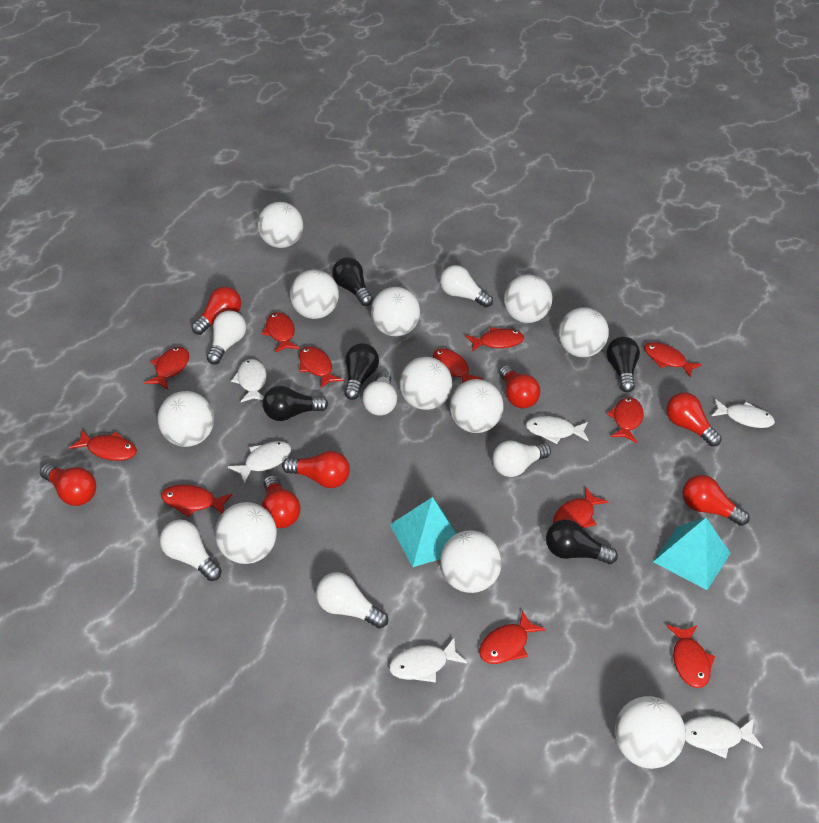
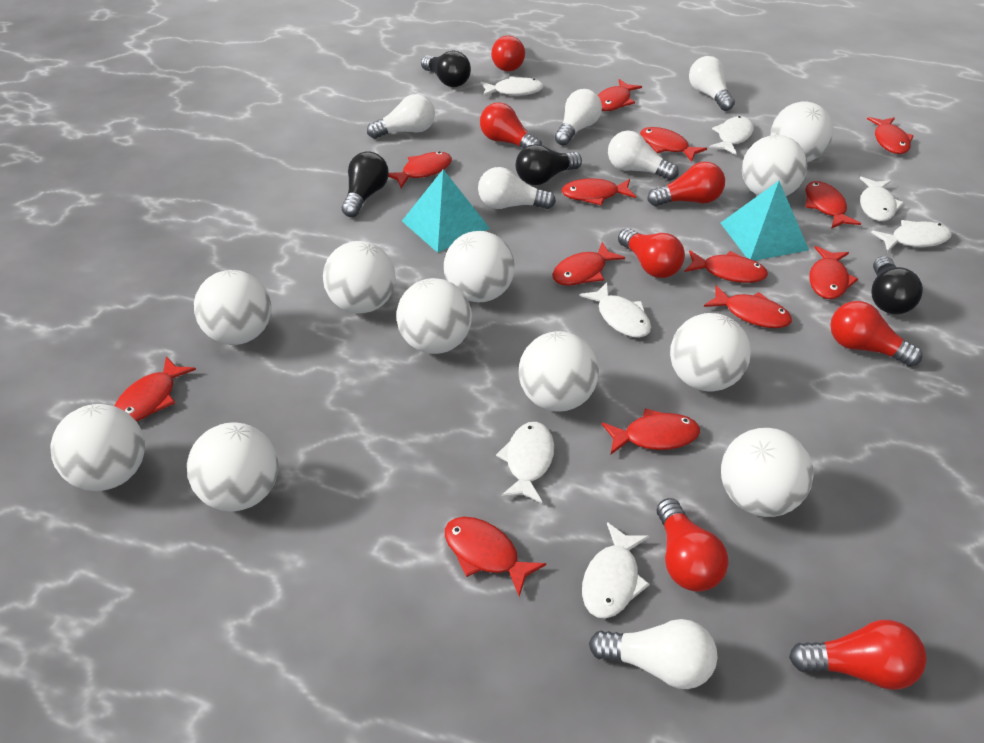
black light bulb: [262,386,328,421] [332,257,373,306] [344,343,379,400] [546,519,618,564] [607,337,640,392] = 5 -> [342,151,389,217] [421,51,471,87] [515,144,582,185] [871,256,923,314] = 4
red fish: [69,430,137,461] [144,347,189,389] [161,484,232,517] [262,312,300,352] [299,346,343,388] [433,348,483,383] [465,327,524,351] [479,610,545,664] [553,487,609,528] [607,397,644,443] [644,342,702,377] [667,625,715,688] = 12 -> [115,357,196,421] [388,151,452,188] [445,517,546,596] [552,242,625,286] [562,178,636,206] [598,79,642,111] [602,408,700,454] [640,127,707,162] [684,250,768,283] [704,285,792,328] [805,181,861,229] [809,246,858,299] [867,117,914,154] = 13
white fish: [228,441,291,484] [231,359,267,402] [389,638,467,682] [526,416,589,444] [684,716,763,758] [712,399,775,428] = 6 -> [480,76,544,96] [496,422,554,504] [579,282,651,338] [582,522,650,619] [709,116,754,155] [860,177,904,221] [871,220,952,252] = 7

